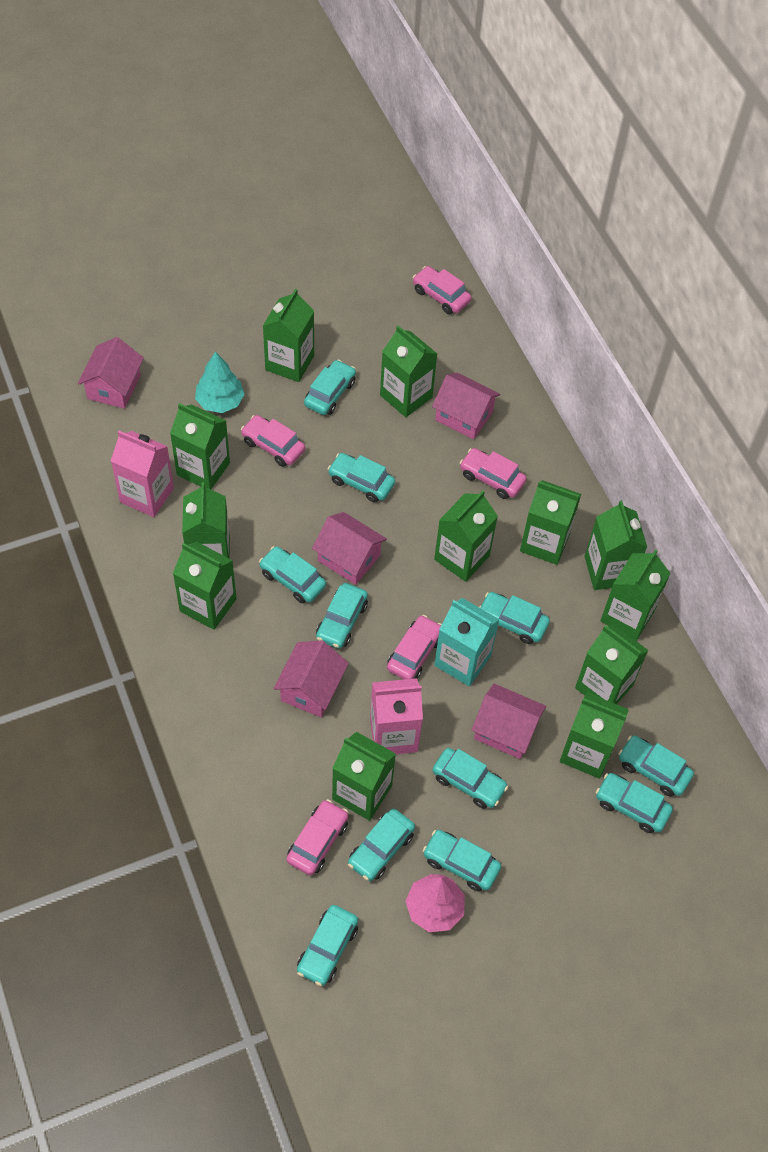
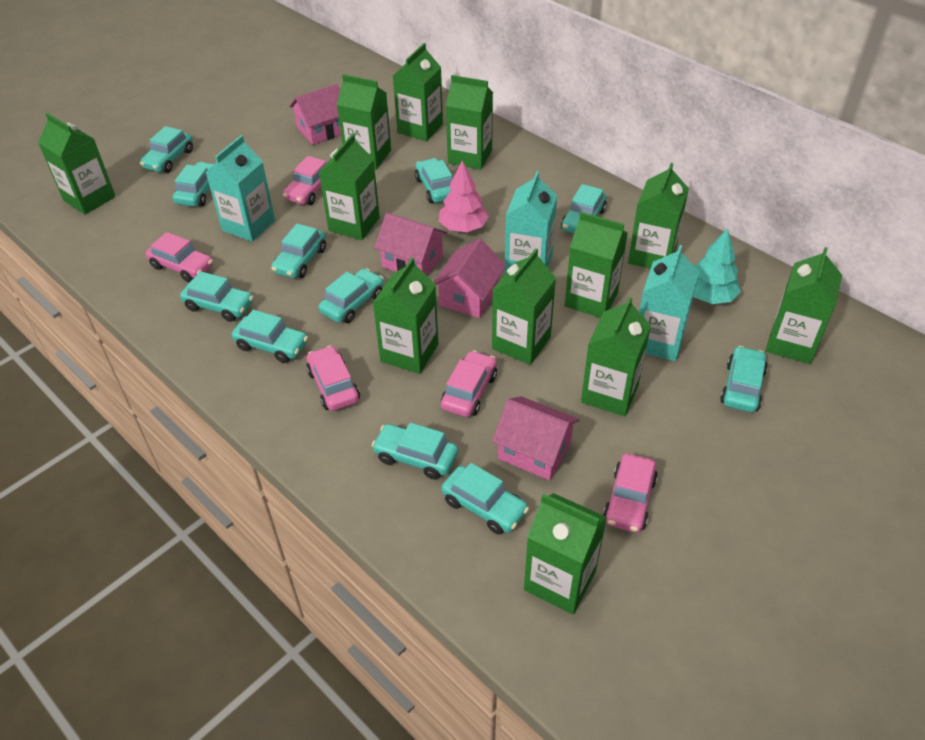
pink carton: [111,431,174,517] [370,678,423,754] = 2 -> none = 0
pink house: [78,337,144,409] [274,641,349,717] [312,512,387,585] [432,373,500,439] [472,684,546,759] = 5 -> [289,84,341,145] [374,213,447,276] [433,239,506,318] [492,396,580,480] = 4
turquoise carton: [434,598,500,686] = 1 -> [206,135,275,242] [504,171,557,274] [639,245,699,361] = 3

